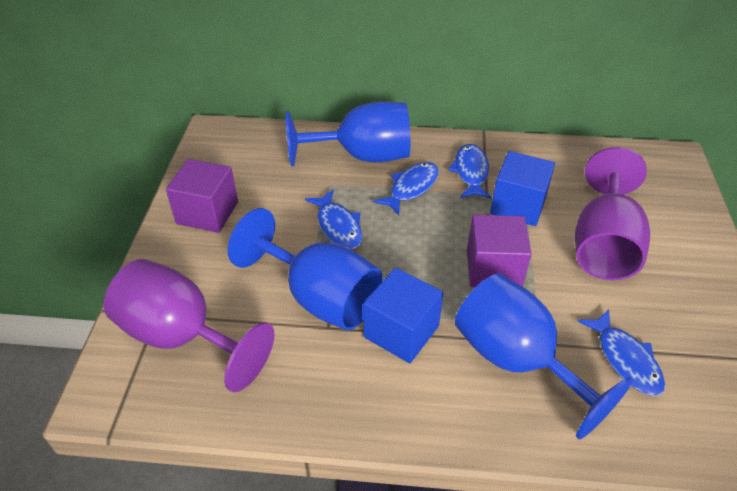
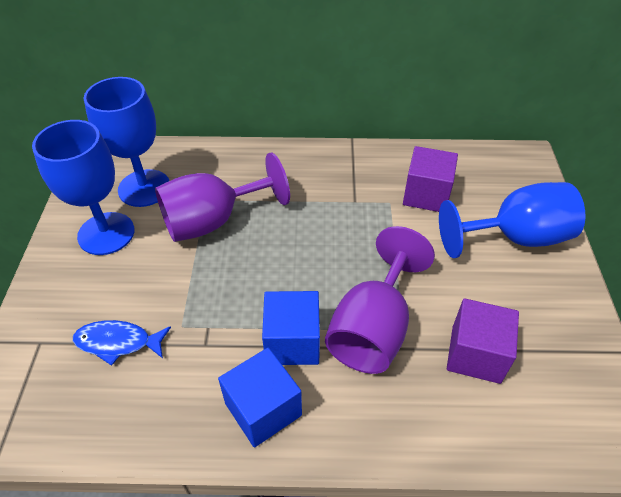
blue fish: [305,190,362,250] [374,162,439,215] [448,144,492,198] [577,309,665,396] = 4 -> [73,320,171,366] = 1

